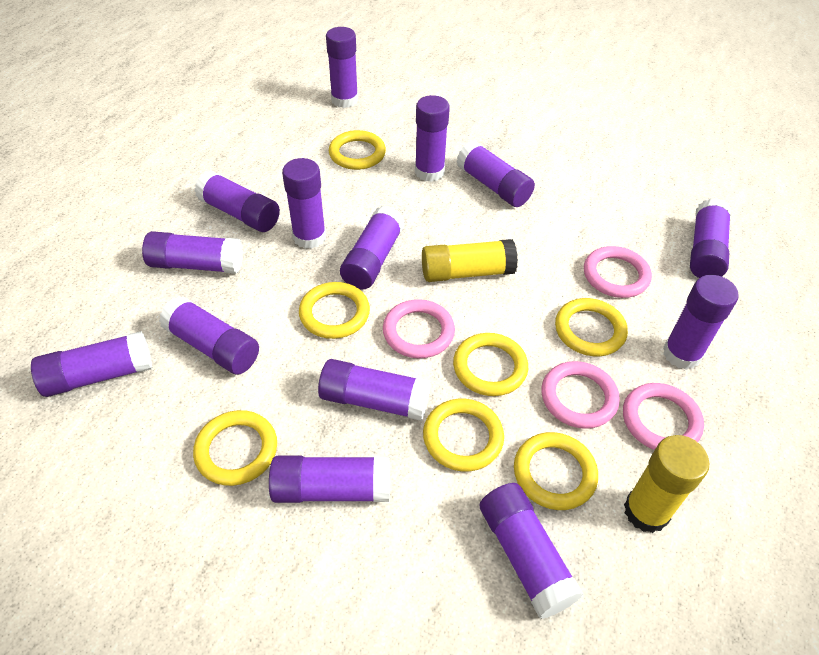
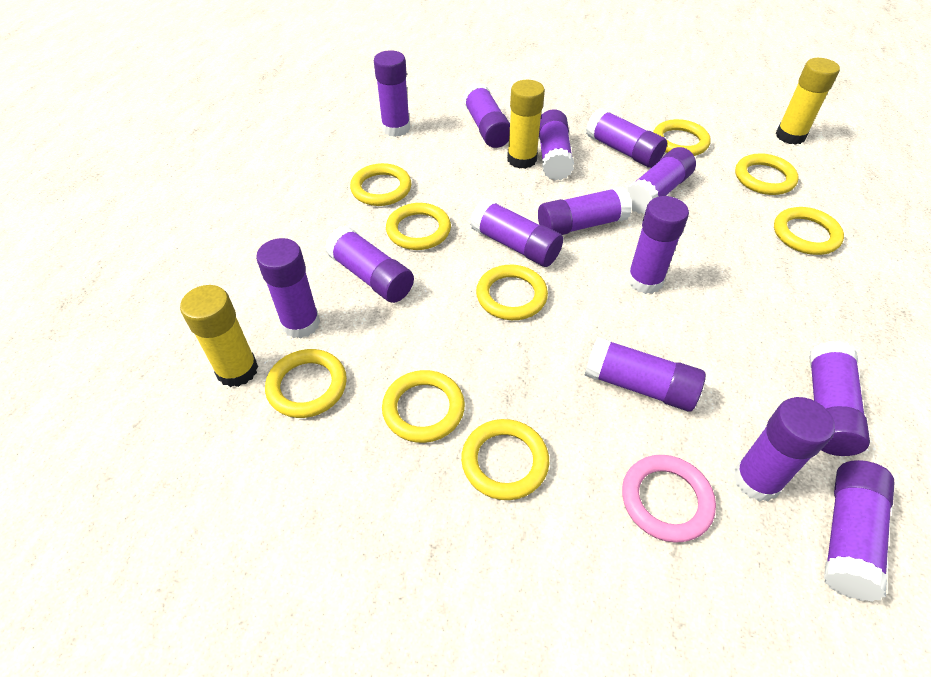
pink ring: [383,299,455,358] [541,361,620,429] [584,246,652,298] [623,383,704,450] = 4 -> [622,455,716,543] = 1
yellow glue stick: [422,239,518,282] [624,435,709,533] = 2 -> [180,285,258,387] [507,80,545,169] [776,58,840,145] = 3
yellow ring: [193,410,277,486] [299,282,370,339] [329,130,386,170] [423,399,504,472] [453,333,528,396] [514,432,598,510] [555,298,628,356] = 7 -> [265,349,347,418] [350,163,411,206] [382,370,465,443] [386,203,451,250] [461,419,549,500] [476,265,548,320] [653,119,711,156] [735,153,799,195] [774,207,844,255] = 9

